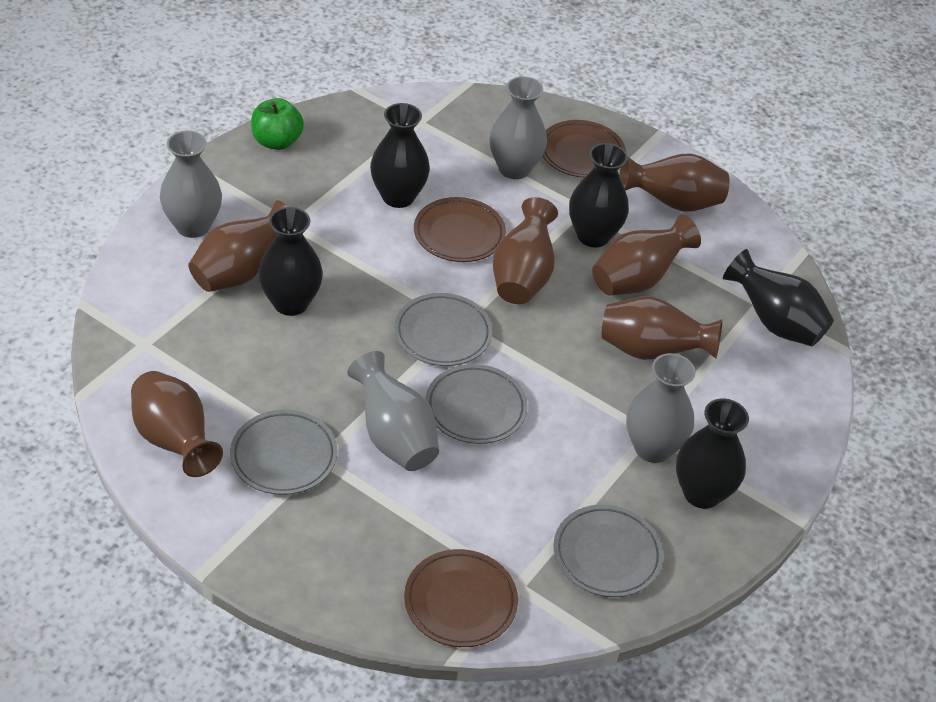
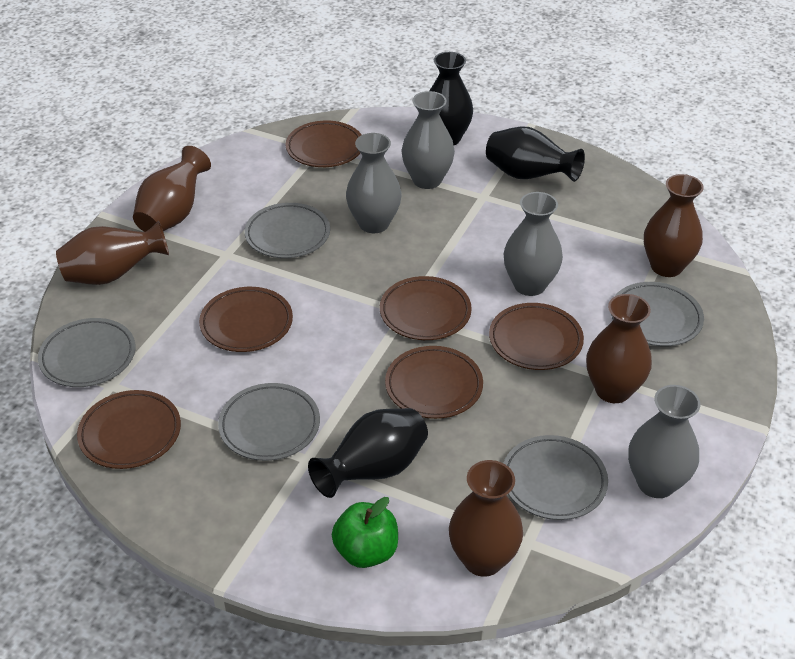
black vase: [258,207,323,316] [370,103,430,208] [569,143,629,248] [676,399,749,509] [723,249,834,346] = 5 -> [308,408,428,498] [429,52,473,145] [486,126,585,182] = 3
brown plate: [404,549,518,647] [414,197,506,262] [543,120,626,178] = 3 -> [77,390,181,469] [199,287,293,352] [286,121,362,167] [380,276,472,340] [385,346,483,419] [489,303,584,370] = 6
brown vase: [131,371,223,477] [188,200,288,292] [493,197,558,304] [592,214,701,296] [602,296,722,360] [619,153,730,212] = 6 -> [56,221,169,285] [133,146,211,232] [449,460,523,577] [586,294,652,403] [644,174,704,277] = 5
grey plate: [230,410,338,495] [394,293,493,366] [425,364,528,444] [553,505,663,597] = 4 -> [38,318,136,387] [218,383,320,461] [244,203,330,258] [504,435,608,520] [611,282,704,346] = 5

